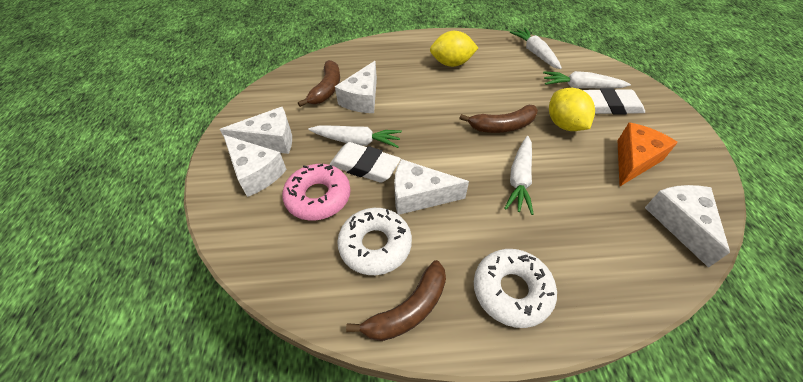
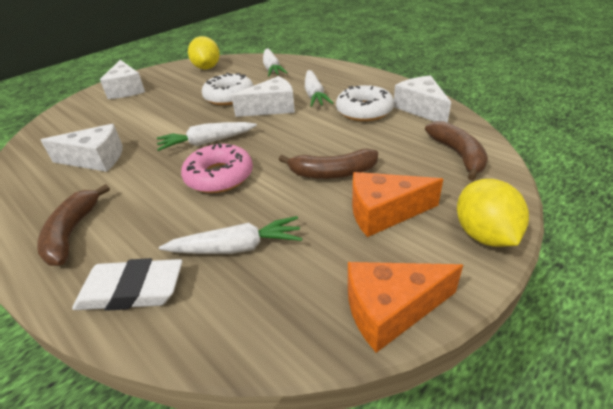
orange cheese: [617,122,678,186] = 1 -> [348,262,463,353] [352,172,443,237] = 2
white cheese: [220,107,292,154] [223,135,287,197] [335,61,377,113] [394,159,469,215] [645,185,730,268] = 5 -> [41,124,123,172] [100,60,145,99] [231,76,295,117] [394,75,451,123] = 4
white eraser: [329,142,401,183] [583,88,645,115] = 2 -> [72,258,183,311] = 1

